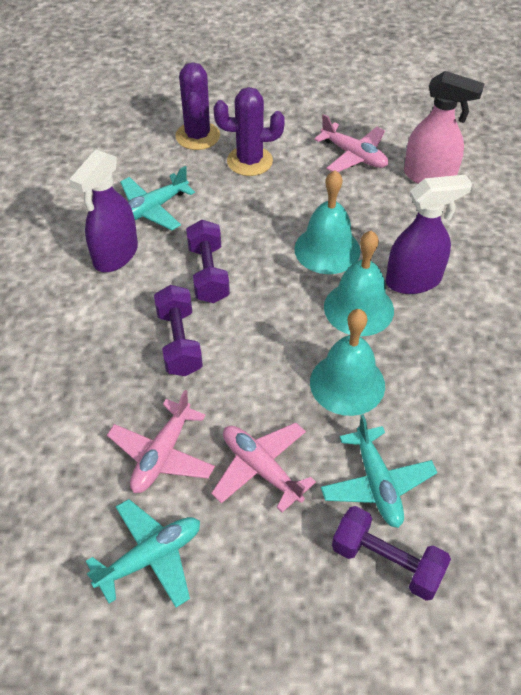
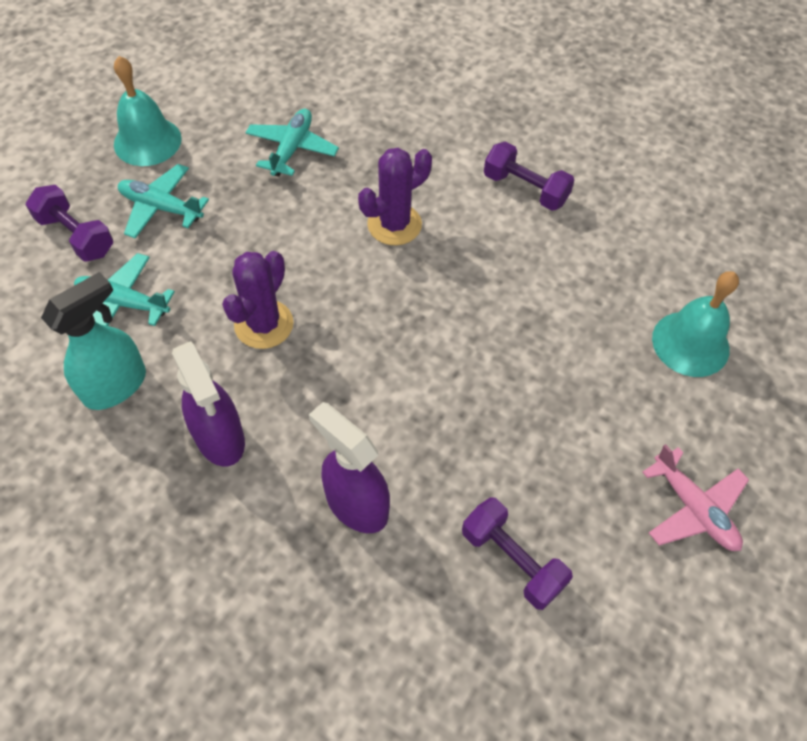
pink plane: [107,390,215,493] [211,423,316,512] [314,114,388,172] = 3 -> [642,444,749,551] = 1
pink spray bottle: [404,71,485,184] = 1 -> none = 0
turquoise bell: [294,170,360,274] [310,309,385,416] [324,231,394,336] = 3 -> [114,56,182,166] [652,271,739,377] = 2
turquoise spray bottle: none = 0 -> [41,272,146,410] = 1

